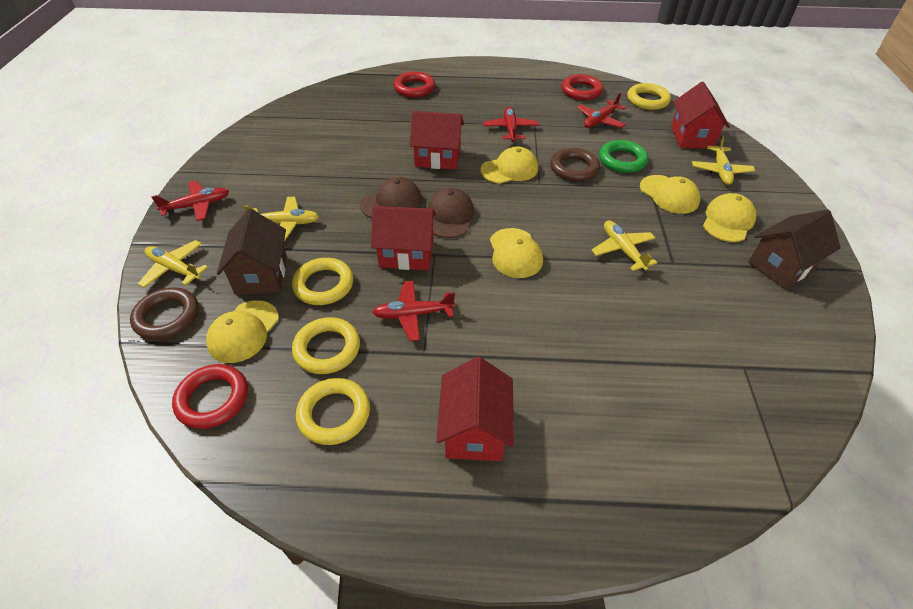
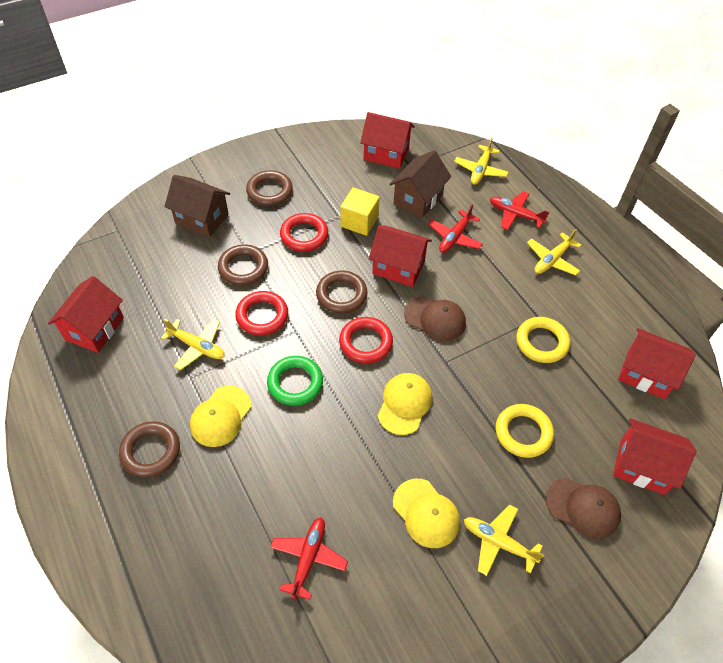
brown ring: [130,288,199,340] [550,148,600,182] = 2 -> [119,421,180,478] [218,244,268,286] [246,170,293,206] [316,271,367,314] = 4
red house: [371,206,437,270] [410,111,464,170] [437,357,514,461] [671,82,730,149] = 4 -> [48,276,124,353] [360,112,415,169] [369,225,432,287] [613,418,697,495] [618,328,696,399] = 5
red plane: [151,181,229,221] [372,281,455,341] [483,107,539,142] [577,92,626,128] = 4 -> [270,517,348,600] [428,204,483,253] [490,191,549,230] = 3
yellow cap: [206,300,279,363] [481,146,538,184] [490,228,543,278] [640,175,700,214] [703,193,756,242] = 5 -> [190,386,251,447] [378,373,432,435] [393,479,460,548] = 3
yellow cube: none = 0 -> [340,188,380,236] = 1
yellow ring: [292,258,354,305] [292,317,360,374] [296,378,370,445] [627,83,671,110] = 4 -> [496,404,554,458] [516,317,570,363] = 2

